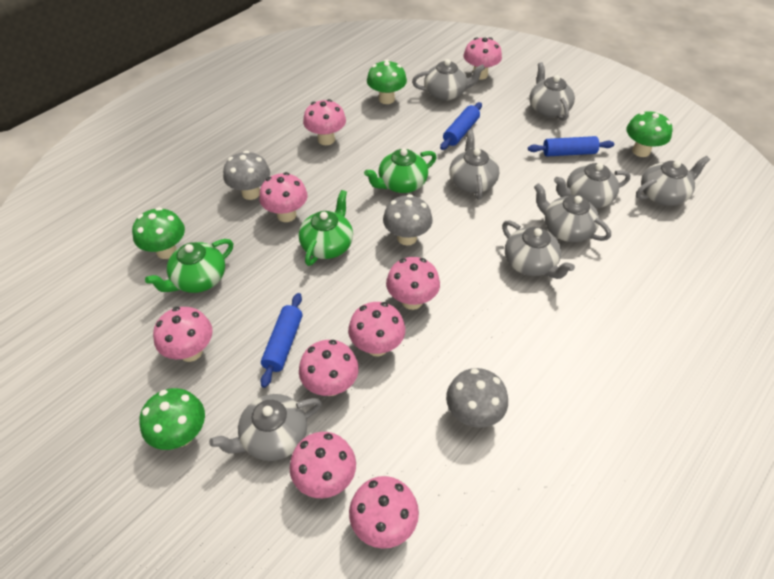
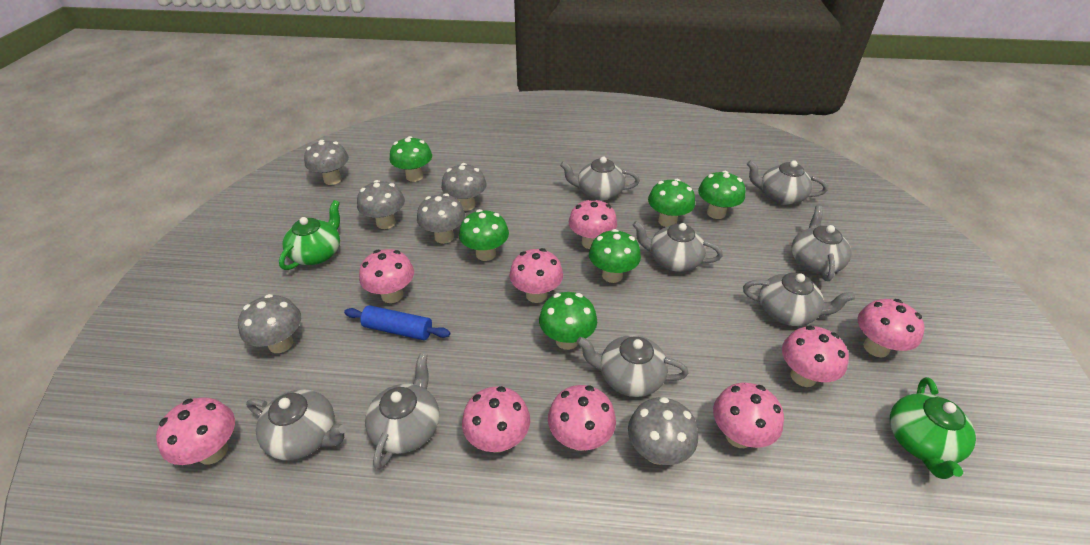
blue rolling pin: [260,293,302,388] [440,102,482,150] [528,136,614,157] = 3 -> [344,305,450,340] = 1
green mushroom: [132,207,185,259] [139,388,205,450] [367,60,407,104] [626,111,673,157] = 4 -> [390,136,432,182] [459,209,509,261] [539,292,597,350] [589,229,641,283] [648,179,695,227] [698,171,745,219] = 6
green teapot: [145,239,233,293] [299,190,353,266] [364,148,437,193] = 3 -> [279,200,340,270] [890,377,976,479] = 2
grey mushroom: [223,151,270,200] [383,194,433,245] [446,368,508,428] = 3 -> [238,294,301,353] [304,140,349,185] [357,180,405,229] [417,193,465,244] [441,163,487,211] [628,397,698,465] = 6

